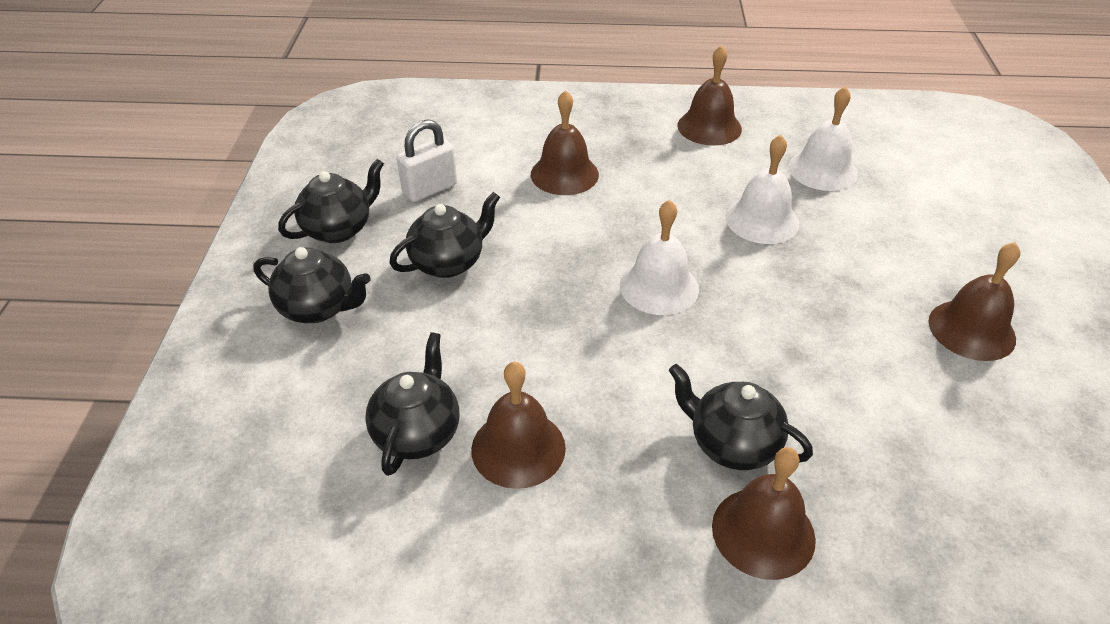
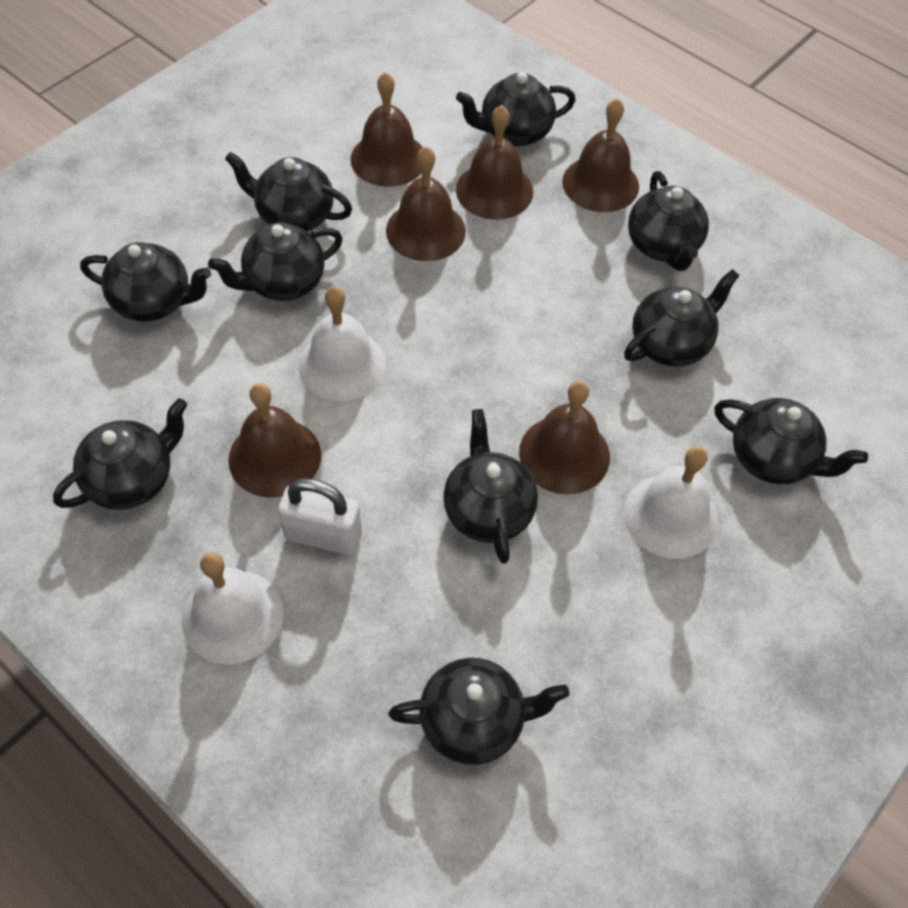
black teapot: [254,247,371,323] [278,159,384,243] [365,332,459,476] [389,192,500,278] [669,364,813,470] = 5 -> [53,398,187,510] [80,242,211,322] [208,223,343,301] [225,152,352,231] [388,658,569,765] [443,409,538,564] [456,72,576,147] [624,269,740,367] [628,171,709,271] [714,398,868,484] = 10
brown bell: [471,362,566,489] [531,90,599,195] [677,45,742,146] [712,447,816,580] [928,242,1020,361] = 5 -> [228,383,321,498] [350,72,423,187] [386,146,466,261] [456,105,533,220] [519,381,610,494] [562,98,639,212] = 6

